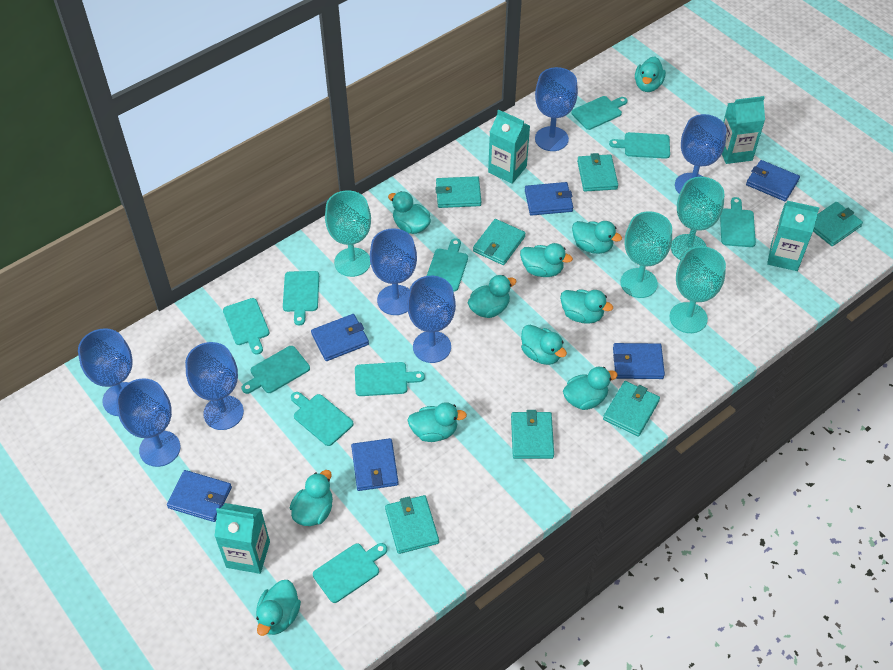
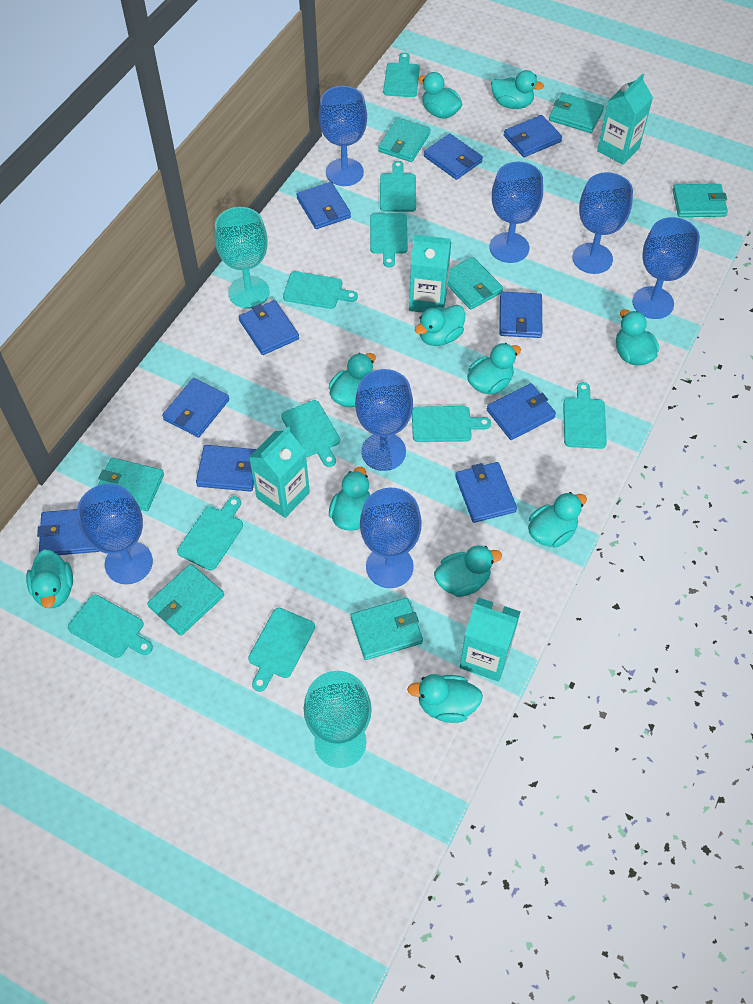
blue wallet: [167,470,232,522] [311,314,369,361] [351,438,399,491] [525,182,573,216] [613,343,665,379] [746,160,800,201] = 6 -> [37,509,99,555] [162,378,229,437] [196,445,257,492] [239,300,299,355] [297,182,351,229] [424,134,483,180] [455,462,517,523] [487,383,556,440] [499,292,542,338] [504,115,562,157] = 10
turquoise goblet: [325,190,371,277] [620,211,672,298] [669,246,726,333] [671,177,725,260] = 4 -> [214,207,269,309] [304,671,372,768] = 2

